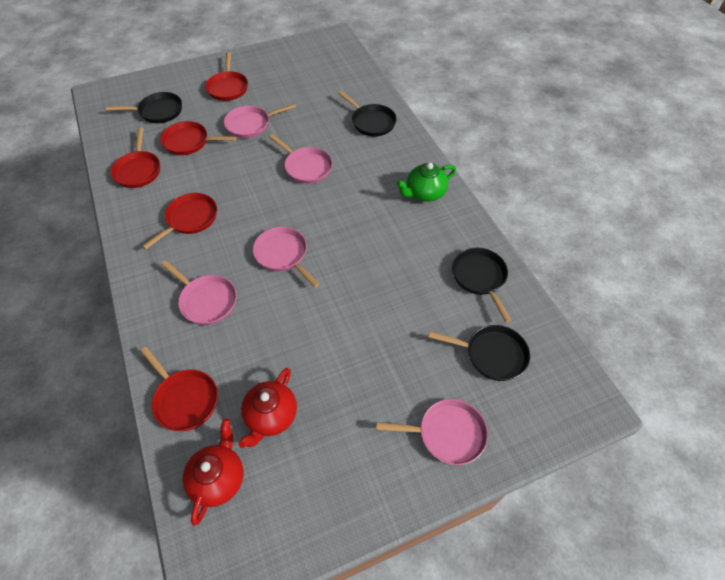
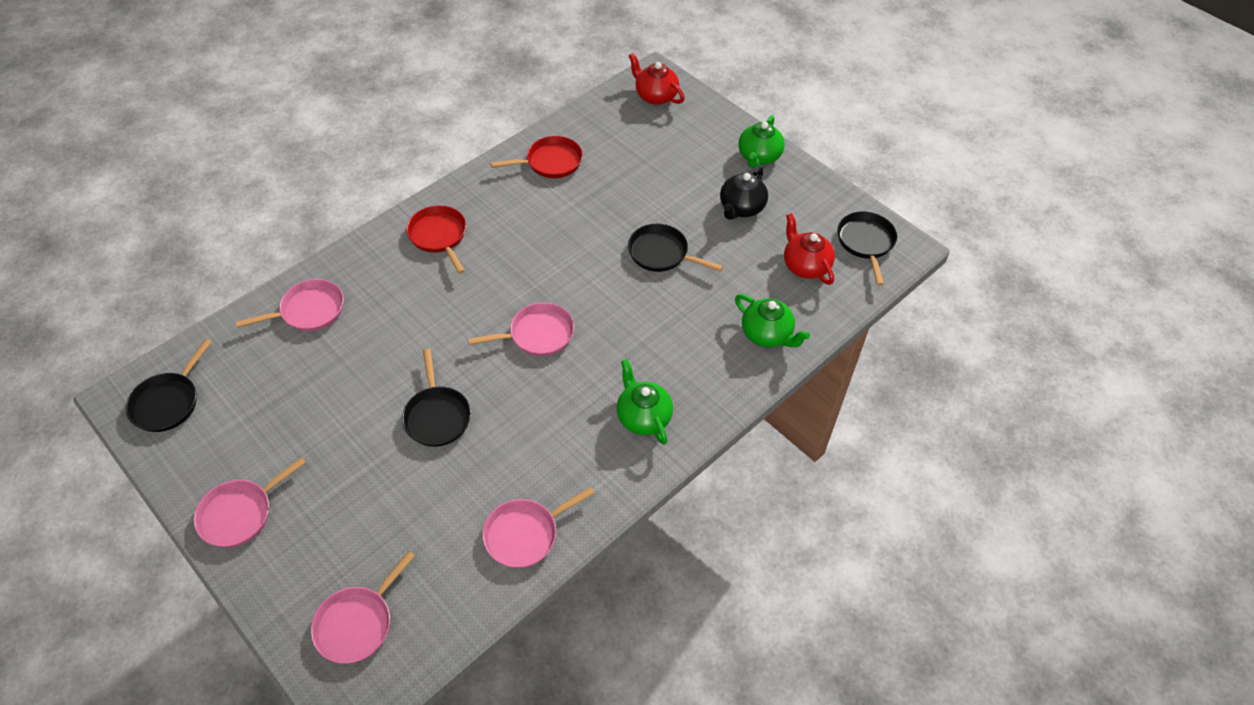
black teapot: none = 0 -> [720,167,768,220] = 1
green teapot: [396,163,456,202] = 1 -> [616,359,673,445] [735,294,810,347] [738,115,785,168] = 3
red pan: [111,128,160,188] [140,347,218,431] [142,193,217,250] [160,121,236,155] [205,52,248,101] = 5 -> [406,205,466,274] [490,136,583,178] = 2

